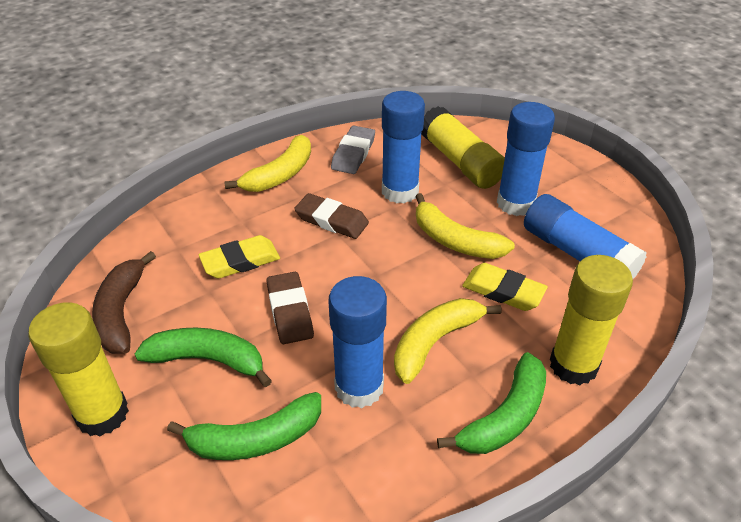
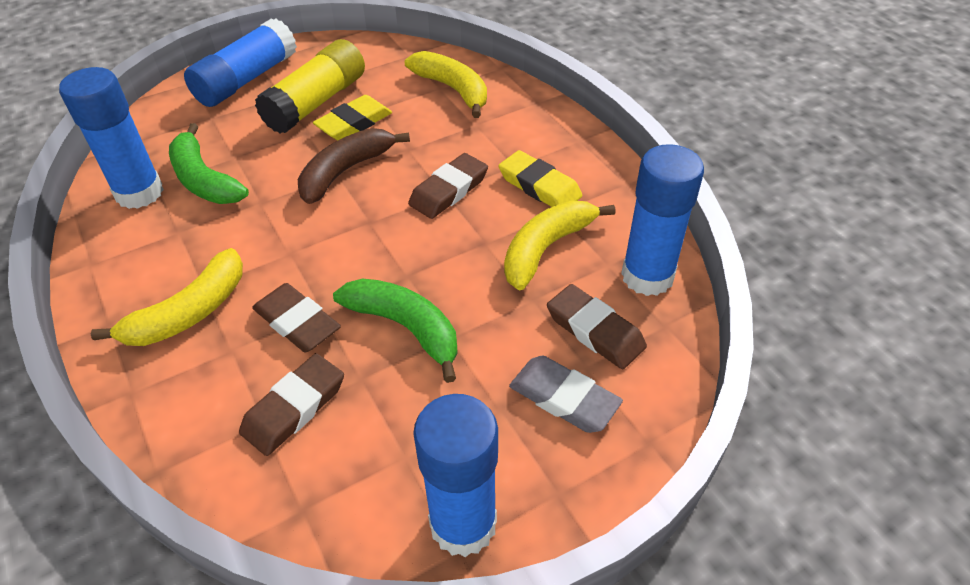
brown eraser: [266,272,314,344] [294,193,369,239] = 2 -> [239,353,344,456] [252,283,341,352] [408,153,488,219] [547,284,647,369] = 4
green banana: [135,328,272,387] [167,392,321,460] [437,352,546,454] = 3 -> [169,123,249,204] [333,279,458,383] = 2
yellow glue stick: [28,302,129,436] [421,106,505,189] [550,255,633,385] = 3 -> [255,39,365,134] = 1

